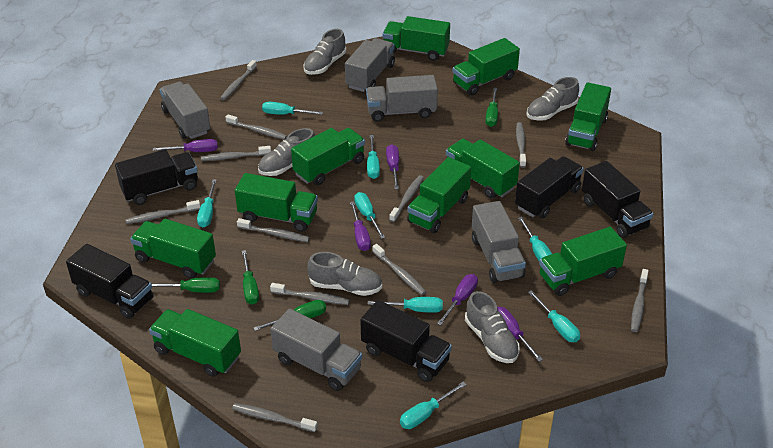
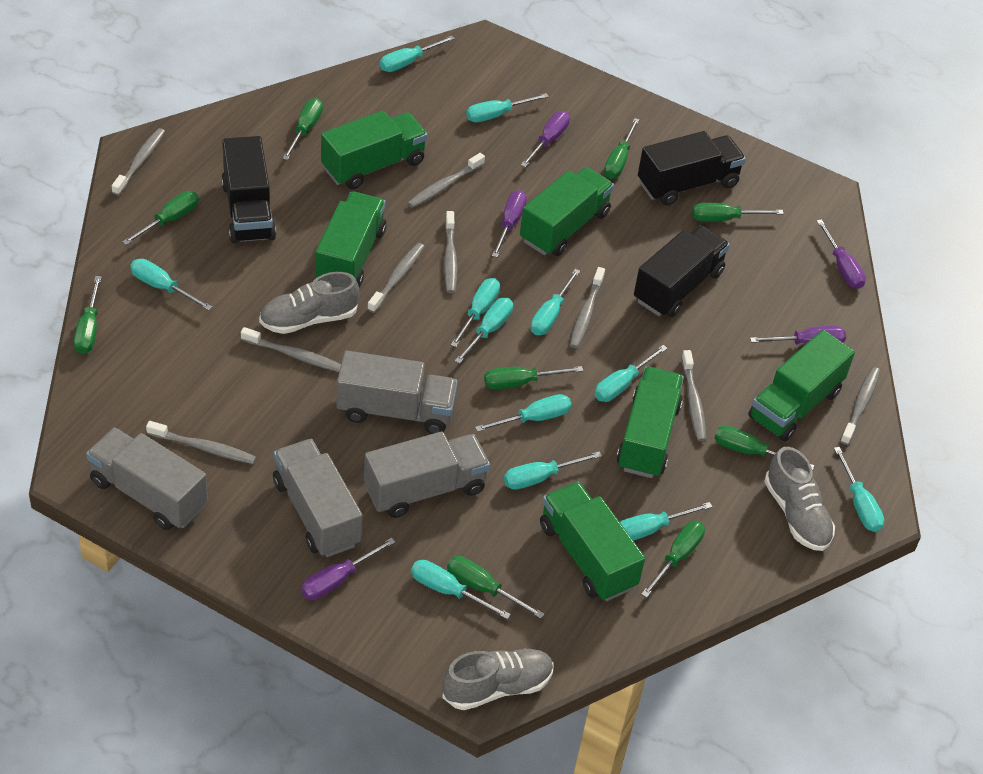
black truck: [66,244,153,319] [115,149,198,205] [360,300,452,382] [515,156,584,218] [582,161,653,238] = 5 -> [221,136,276,243] [634,225,730,317] [638,131,746,206] = 3
green screwdriver: [151,277,220,293] [242,250,259,305] [253,300,326,331] [485,88,498,127] = 4 -> [74,276,102,354] [122,191,199,245] [282,98,323,160] [447,556,544,619] [484,366,583,390] [604,118,640,179] [641,521,705,598] [692,203,784,222] [714,426,815,470] = 9
green truck: [130,219,216,279] [149,309,241,377] [235,173,318,232] [291,128,365,185] [383,16,450,61] [407,157,471,233] [446,139,520,198] [453,38,520,96] [539,227,627,296] [565,82,611,151] = 10 -> [315,191,386,288] [321,110,428,189] [520,167,614,256] [540,482,645,601] [617,367,684,478] [748,330,855,441] = 6
grey shoe: [258,128,315,176] [303,29,346,75] [308,252,382,296] [465,291,520,363] [526,77,579,121] = 5 -> [259,272,359,334] [442,649,554,710] [765,447,835,551] = 3
grey toothbrush: [126,200,200,224] [201,146,271,161] [220,60,257,100] [225,115,287,140] [232,403,318,432] [237,218,310,242] [270,283,350,305] [372,244,426,295] [389,175,424,222] [516,122,526,168] [631,269,649,332] = 11 -> [112,128,165,196] [146,421,256,464] [241,327,341,372] [367,243,425,313] [408,153,485,208] [444,211,457,293] [570,267,605,348] [681,350,706,442] [840,367,880,445] = 9
grey truck: [159,82,210,139] [271,309,362,391] [345,38,395,92] [366,75,438,122] [472,201,526,283] = 5 -> [86,428,208,530] [273,439,362,557] [336,351,457,434] [364,432,490,518] = 4
turquoise screwdriver: [197,179,217,227] [262,102,323,115] [354,192,385,239] [367,135,380,179] [367,297,443,313] [400,382,467,429] [518,217,552,261] [528,290,580,342] = 8 -> [130,259,212,311] [380,36,455,72] [411,560,511,619] [451,278,500,347] [455,298,513,364] [466,93,549,122] [475,394,572,432] [504,451,602,490] [531,269,580,335] [595,345,668,402] [620,502,712,541] [834,447,884,532] = 12

